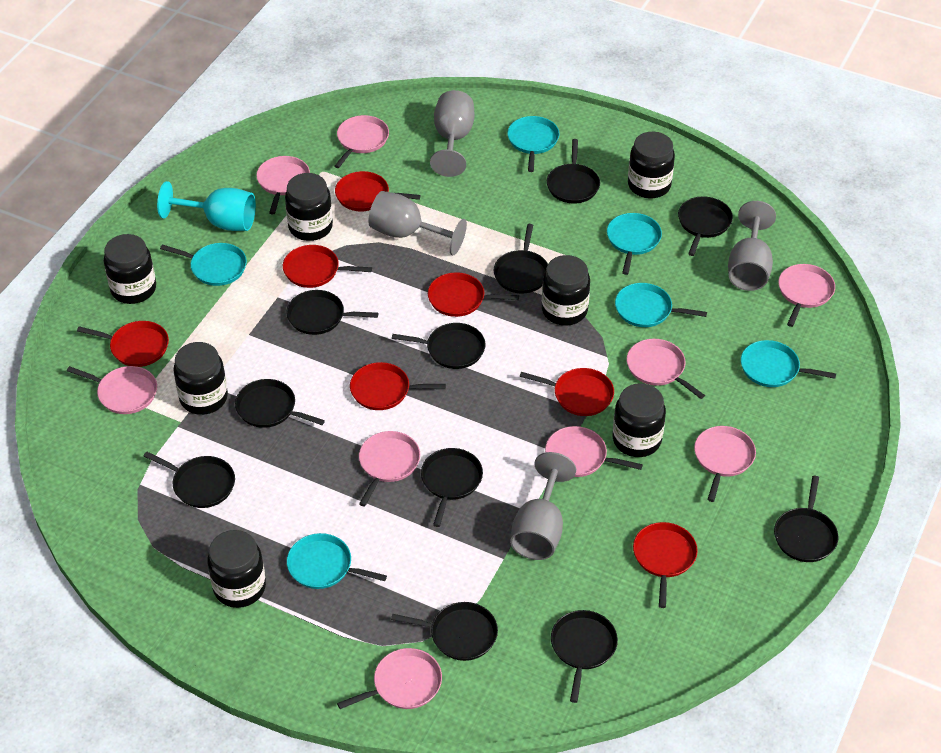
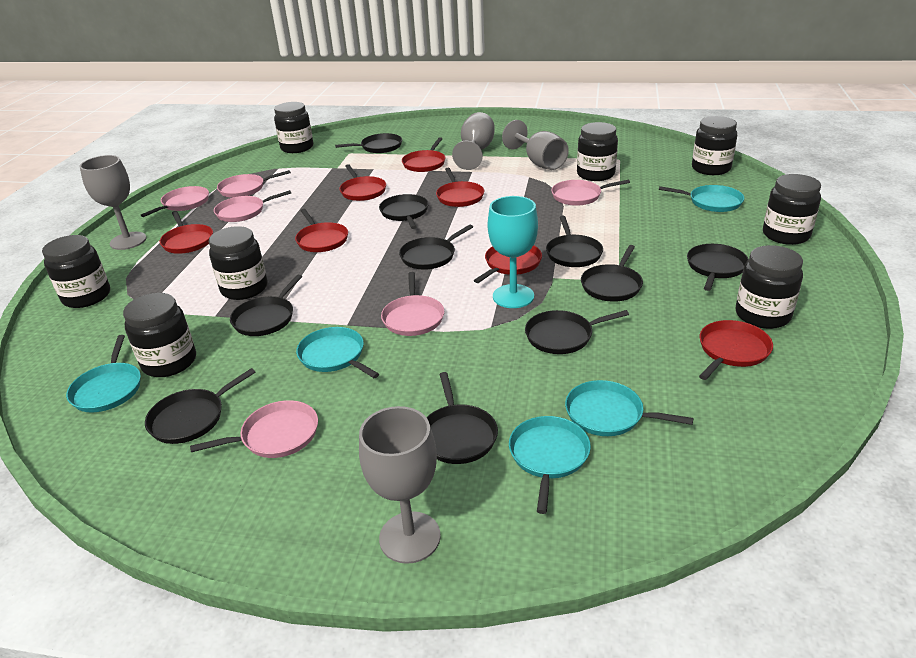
black jar: [104,234,156,304] [173,342,228,415] [207,530,266,608] [285,173,333,241] [542,255,590,326] [613,383,666,457] [628,132,675,198] = 7 -> [42,235,110,308] [123,293,196,377] [209,226,268,300] [274,102,313,153] [577,122,618,181] [692,116,737,175] [736,245,803,329] [763,174,821,245] = 8
black pan: [144,452,235,508] [235,379,325,428] [286,290,378,335] [391,602,498,661] [392,323,486,369] [421,448,483,527] [494,224,548,294] [547,139,600,203] [551,610,618,703] [678,196,733,256] [774,476,838,562] = 11 -> [145,368,256,444] [230,275,302,336] [335,133,402,153] [379,194,429,229] [399,224,473,270] [426,372,498,464] [525,310,629,354] [546,216,603,267] [581,245,643,302] [687,244,749,291] = 10
pink pan: [67,366,157,414] [256,156,310,214] [334,115,389,168] [337,648,442,709] [359,431,420,506] [545,426,643,477] [627,339,705,399] [694,426,756,502] [778,264,835,327] = 9 -> [141,186,209,217] [190,400,318,458] [214,190,291,222] [217,170,291,198] [381,272,444,336] [551,180,630,206] = 6
turquoise pan: [160,243,247,286] [287,533,387,589] [507,116,560,172] [607,213,662,275] [615,283,707,327] [741,340,836,387] = 6 -> [66,335,141,412] [296,327,379,378] [509,416,591,514] [565,380,694,436] [659,185,744,212] = 5

